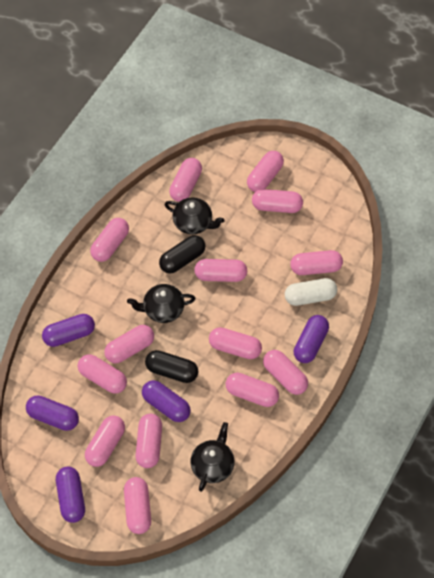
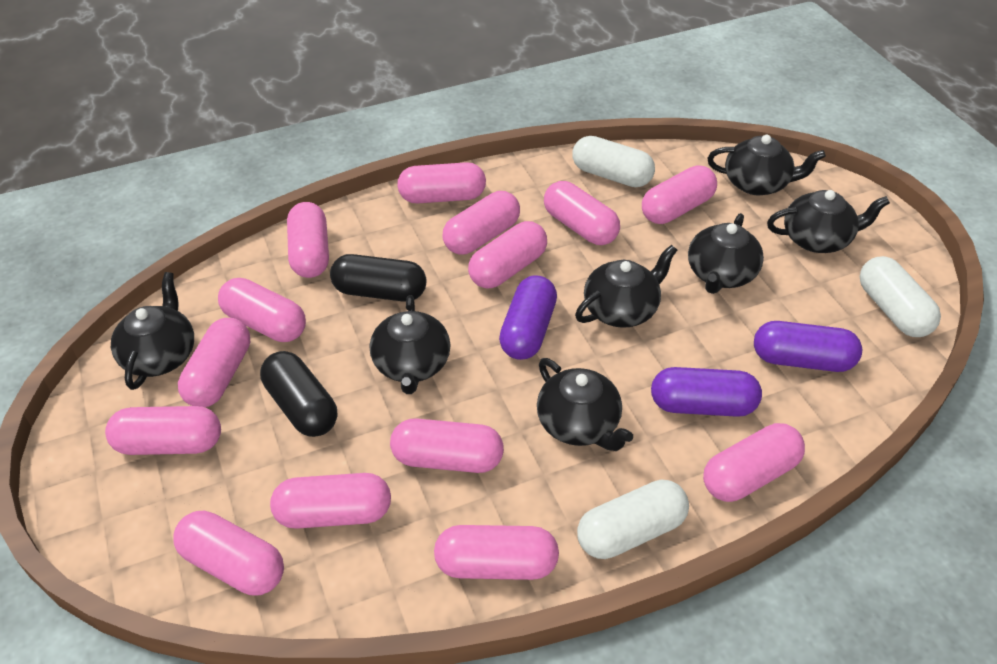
black teapot: [127,284,196,323] [165,197,225,234] [190,422,235,492] = 3 -> [111,272,194,390] [370,295,451,394] [537,358,633,451] [575,245,677,328] [688,213,764,294] [707,135,826,195] [767,190,890,253] = 7
purple capsule: [26,396,79,431] [42,314,95,347] [56,467,85,523] [142,380,191,422] [294,315,329,363] = 5 -> [499,275,557,360] [651,367,762,417] [754,321,862,372] = 3
white capsule: [285,278,337,306] = 1 -> [572,136,655,187] [577,480,689,559] [860,256,941,337] = 3

